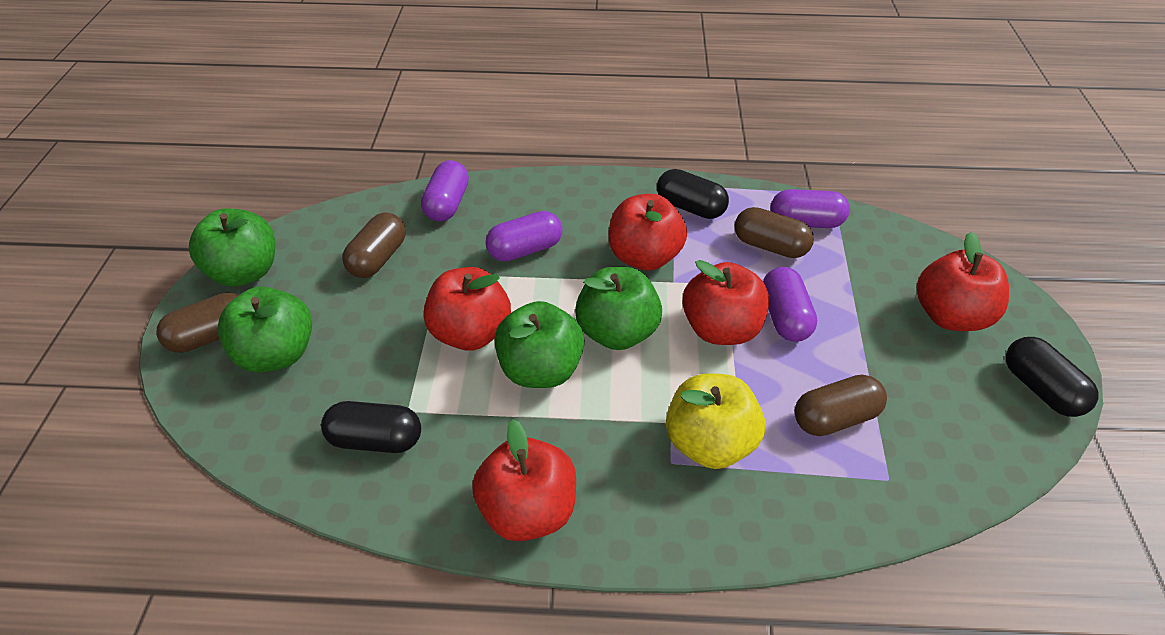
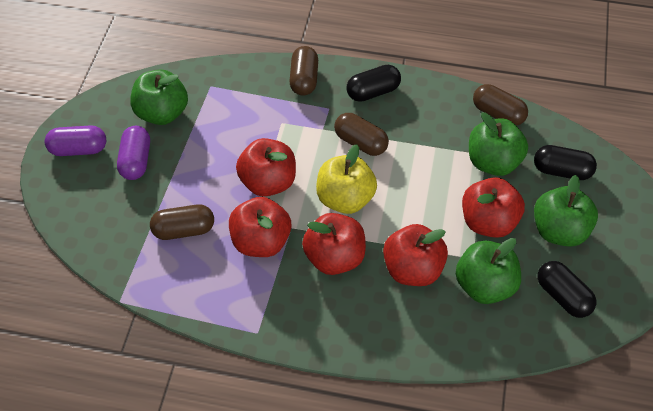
purple capsule: [421,160,469,221] [486,211,562,262] [763,267,817,342] [770,189,850,228] = 4 -> [45,125,106,156] [117,126,150,180] = 2

